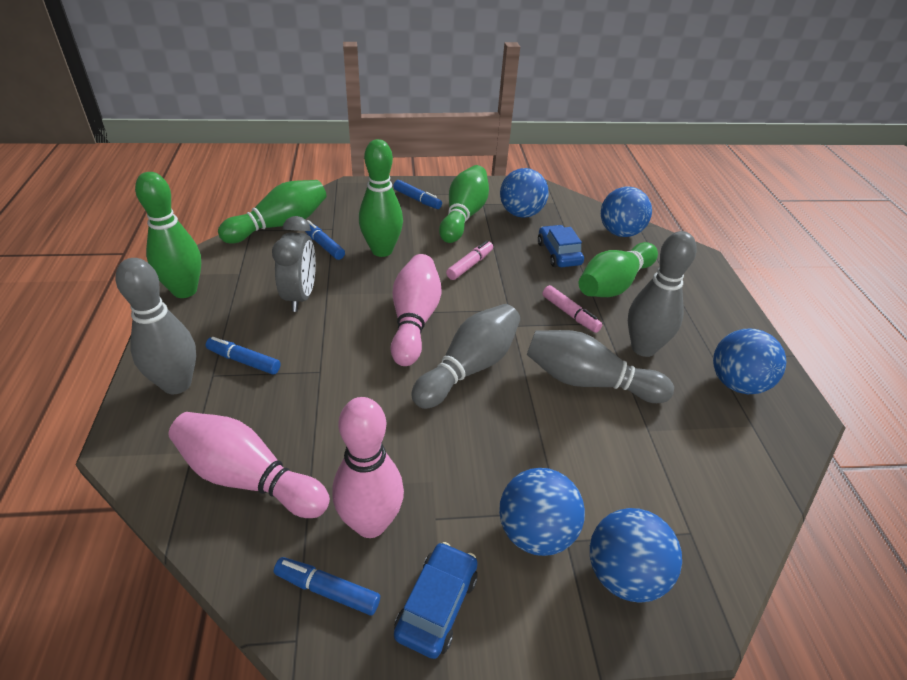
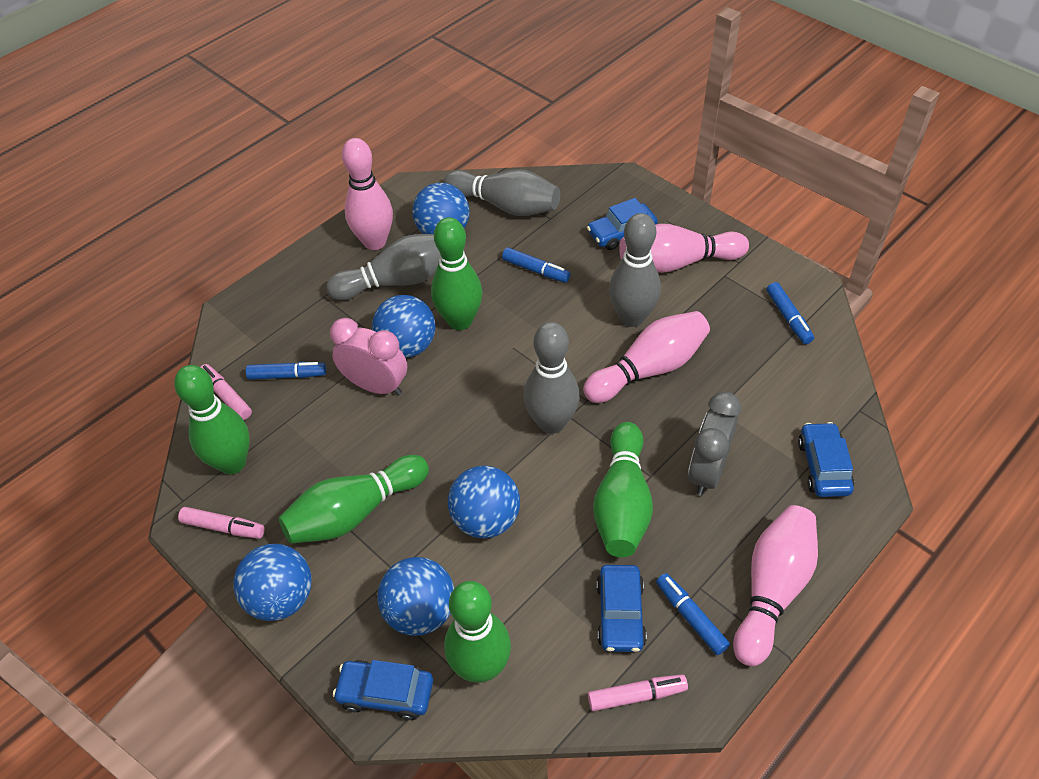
blue car: [394,542,478,659] [538,225,584,267] = 2 -> [333,660,433,720] [587,198,658,250] [596,565,647,652] [798,422,854,497] = 4
pink bowling pin: [169,412,330,518] [332,397,404,538] [391,254,441,366] = 3 -> [342,138,393,250] [583,311,710,403] [619,224,749,273] [733,505,818,666] = 4
pink clock: none = 0 -> [330,318,407,396] = 1
pink marker: [446,240,493,280] [542,285,603,333] = 2 -> [178,507,265,539] [201,364,252,420] [588,674,688,711] = 3

